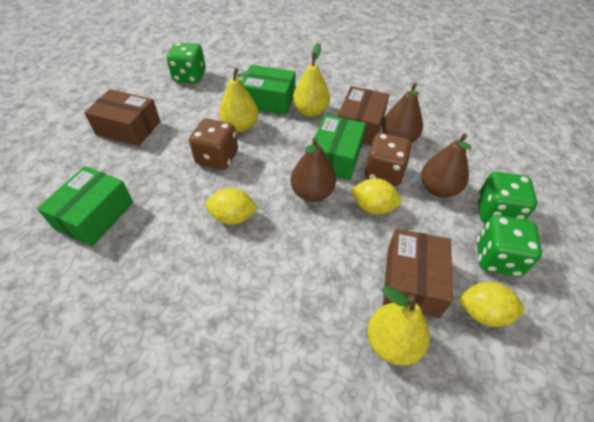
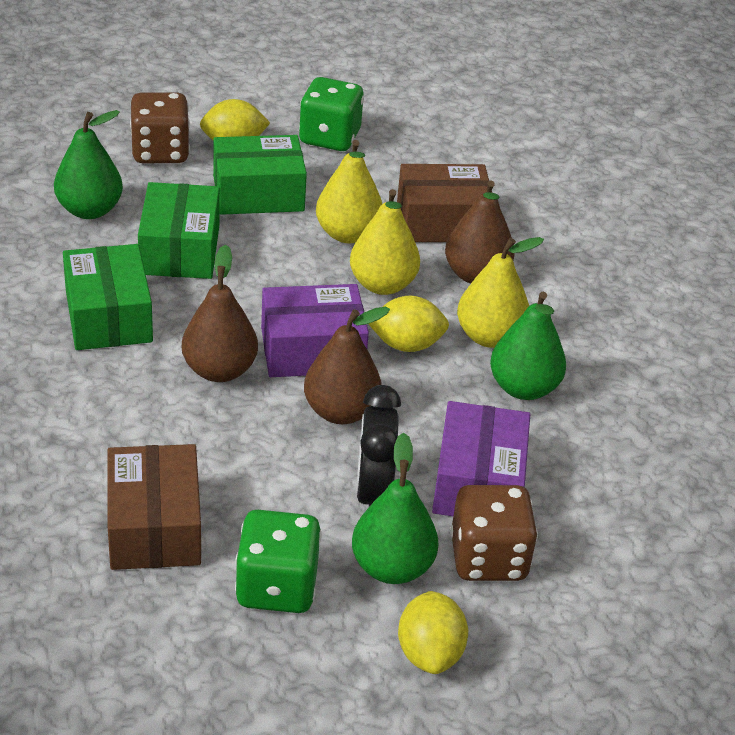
black clock: none = 0 -> [356,385,401,507] = 1
brown box: [84,89,160,146] [338,86,389,145] [383,229,453,318] = 3 -> [108,444,201,570] [397,164,492,242] = 2
green dice: [167,42,206,83] [477,172,537,223] [477,215,542,277] = 3 -> [235,510,321,613] [299,77,364,151] = 2
green pear: none = 0 -> [54,110,123,219] [352,433,438,584] [490,292,566,400] = 3
purple box: none = 0 -> [261,284,369,377] [432,401,530,516] = 2

